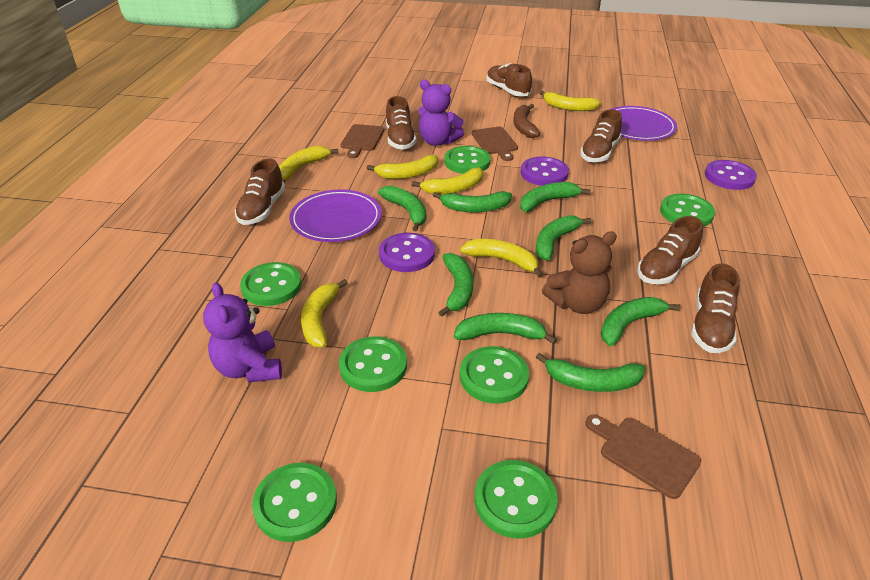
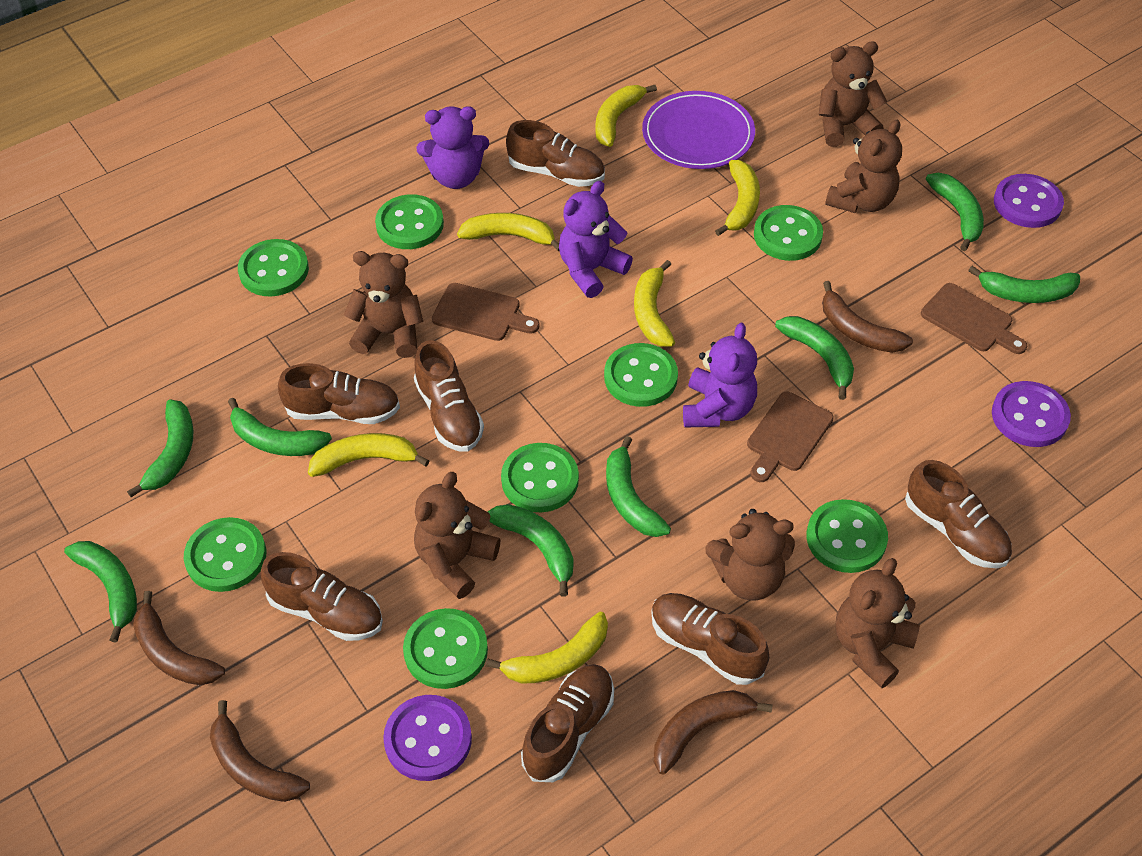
brown banana: [513,104,540,138] = 1 -> [133,591,225,685] [210,700,310,802] [654,690,772,774] [822,281,913,353] = 4
brown shoe: [235,159,285,225] [386,96,416,150] [486,63,532,96] [580,109,622,162] [637,216,703,284] [691,263,740,353] = 6 -> [260,552,383,641] [278,363,400,424] [414,340,484,452] [506,120,605,187] [521,664,614,782] [651,593,769,685] [905,460,1012,569] = 7
brown teddy bear: [542,231,617,314] = 1 -> [344,251,423,358] [414,472,500,599] [706,509,795,601] [818,42,887,147] [825,120,902,213] [835,558,920,688] = 6
green button: [240,262,302,306] [252,463,337,542] [339,336,407,392] [444,146,491,174] [460,346,529,404] [475,460,558,539] [660,194,715,227] = 7 -> [184,517,266,592] [238,239,309,297] [375,194,444,249] [403,608,488,689] [501,443,579,512] [604,343,678,407] [754,205,823,261] [806,499,888,573] = 8
purple plate: [289,190,382,242] [609,106,677,141] = 2 -> [642,91,755,169] = 1
purple teddy bear: [203,282,282,383] [418,80,464,146] = 2 -> [416,106,489,189] [559,181,633,298] [683,323,757,427] = 3

